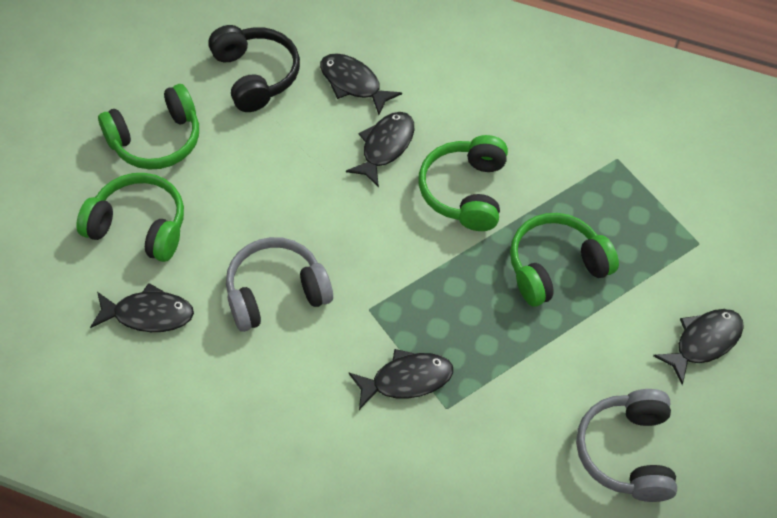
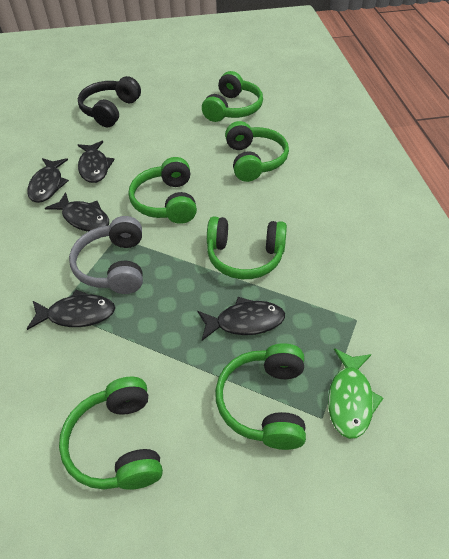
green fish: none = 0 -> [328,348,383,439] = 1
green headphones: [76,173,184,262] [98,84,199,169] [419,135,508,231] [510,213,619,307] = 4 -> [59,377,163,490] [129,157,197,224] [202,71,263,122] [207,216,287,279] [215,343,306,450] [225,121,289,182] = 6
grey headphones: [226,237,333,332] [576,389,677,502] = 2 -> [69,216,143,294] = 1

